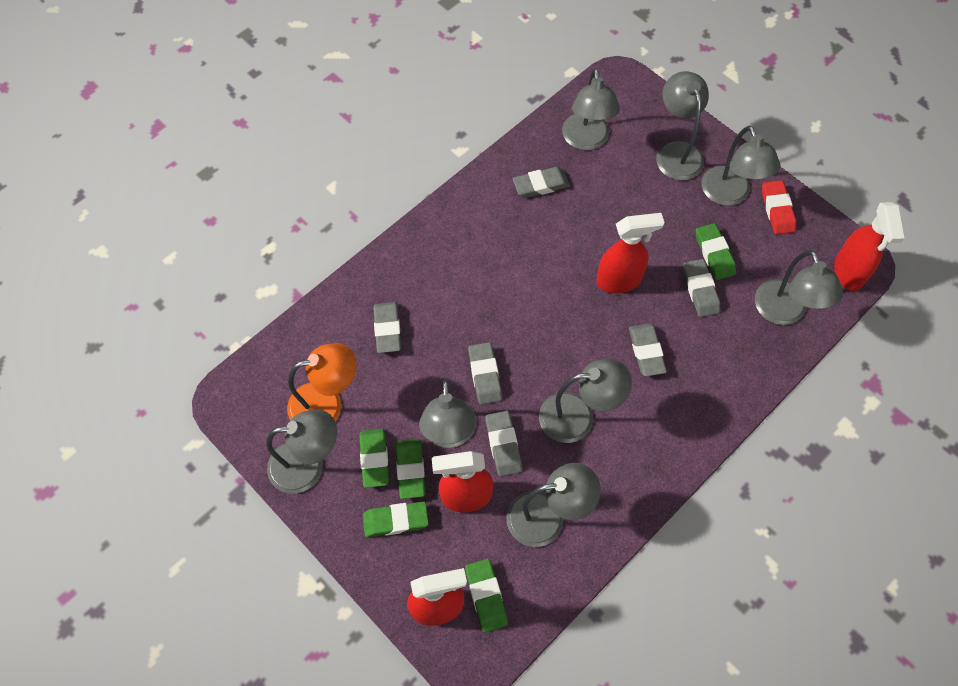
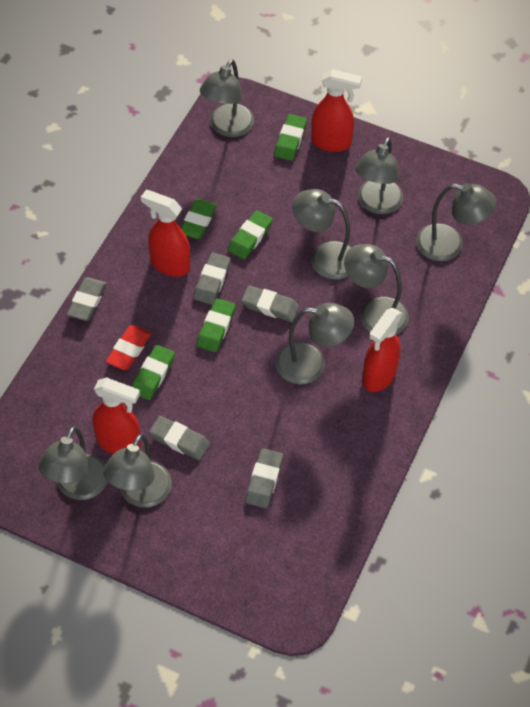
grey eraser: [373,302,401,353] [468,342,502,404] [485,411,522,477] [513,167,570,198] [629,324,667,376] [683,259,720,317] = 6 -> [67,277,107,321] [149,416,210,460] [194,252,231,305] [241,285,299,322] [245,448,283,508] = 5
orange lamp: [287,343,356,421] = 1 -> none = 0

